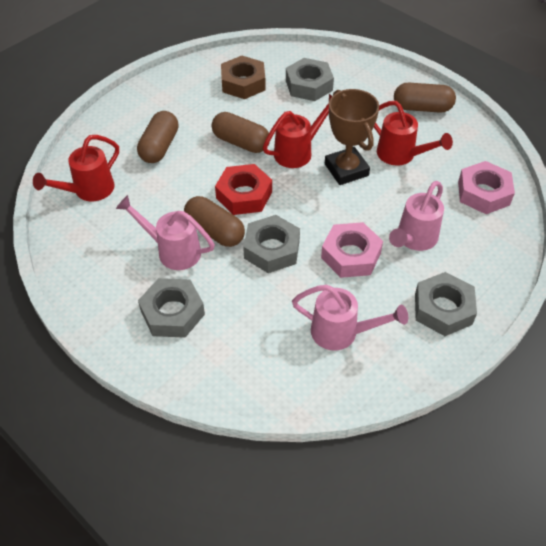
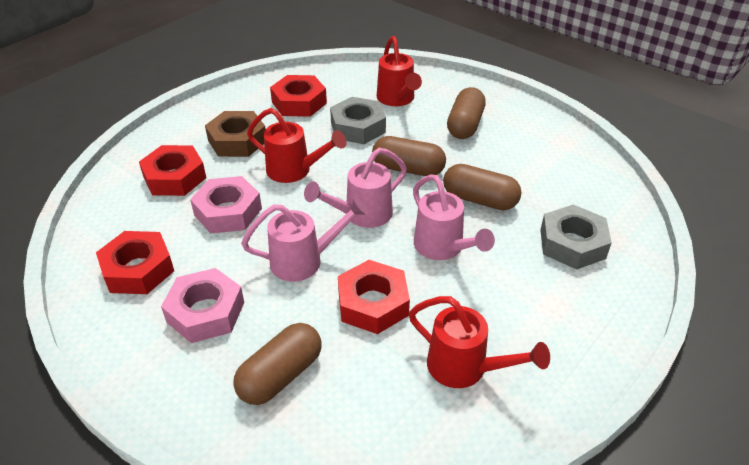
brown trophy: [325,89,379,185] = 1 -> none = 0
grey nut: [138,278,205,338] [243,215,300,273] [286,58,334,101] [415,272,477,336] = 4 -> [330,97,386,144] [540,205,612,270] = 2
red nut: [215,164,272,215] = 1 -> [96,231,174,294] [139,145,206,196] [270,75,327,117] [338,260,410,334] = 4

